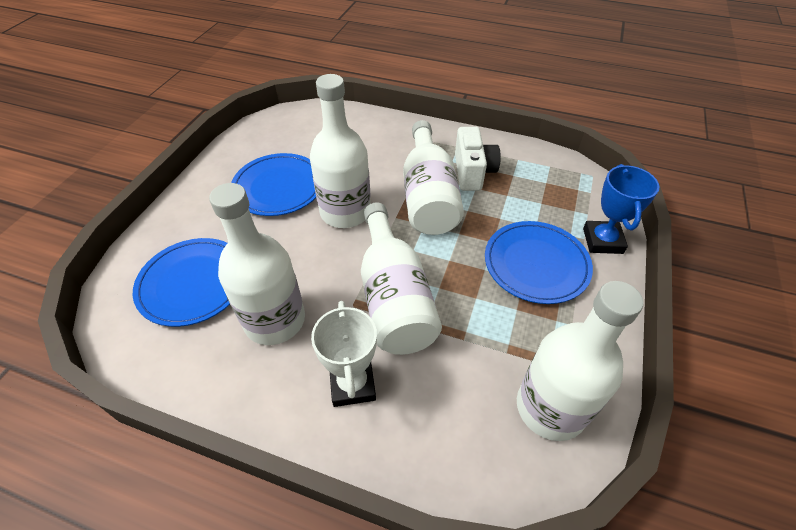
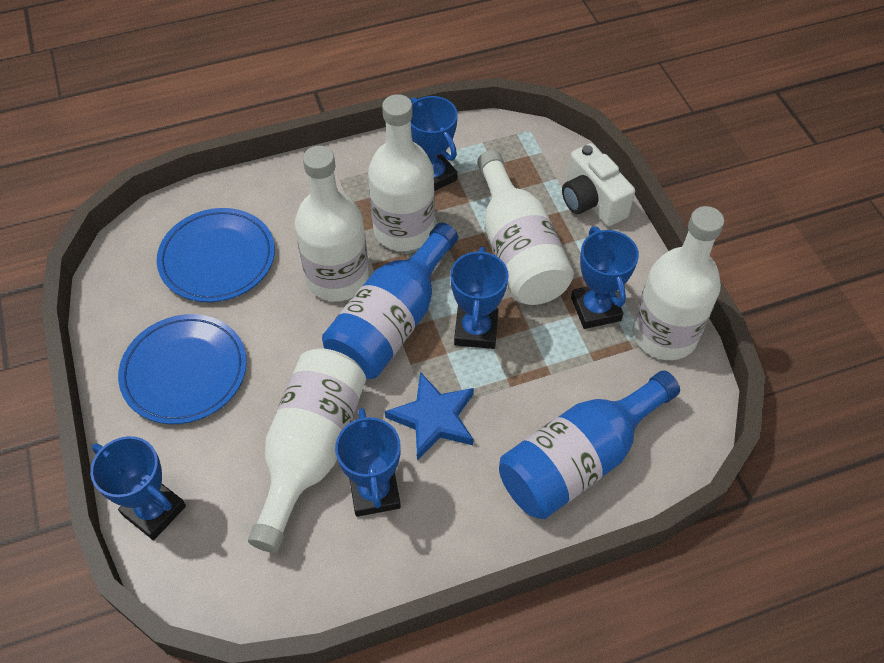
blue bottle: none = 0 -> [322,223,458,379] [499,370,680,519] = 2
blue plate: [133,238,230,327] [231,153,316,216] [485,221,593,304] = 3 -> [118,314,247,424] [157,208,275,302] = 2
blue star: none = 0 -> [385,372,474,461] = 1
blue trophy: [583,164,659,254] = 1 -> [90,436,186,540] [335,408,401,517] [410,96,458,191] [450,247,509,349] [571,226,639,329] = 5
white trophy: [311,301,377,407] = 1 -> none = 0

